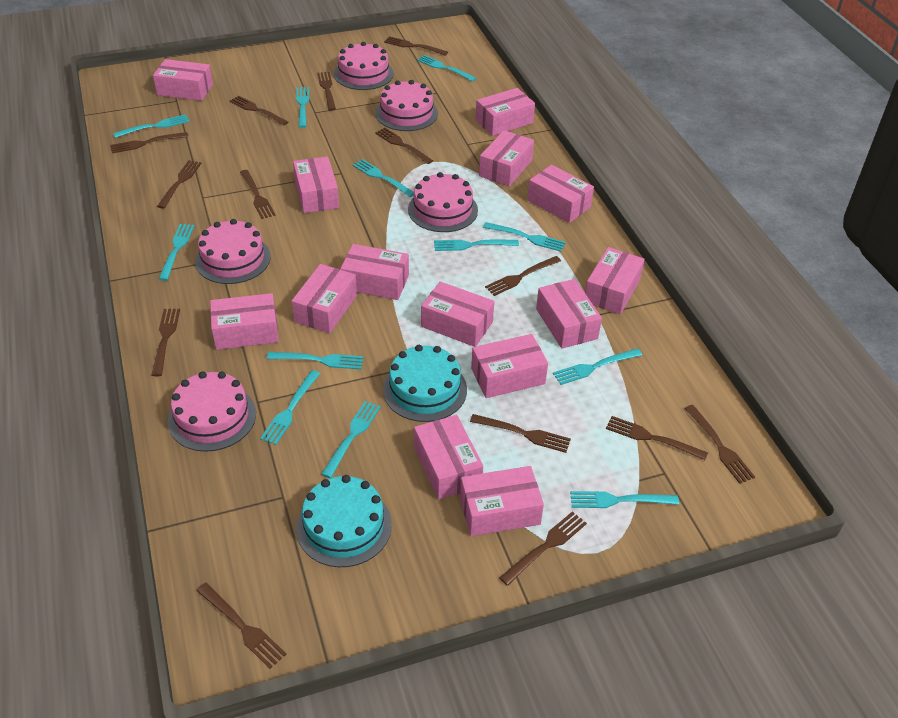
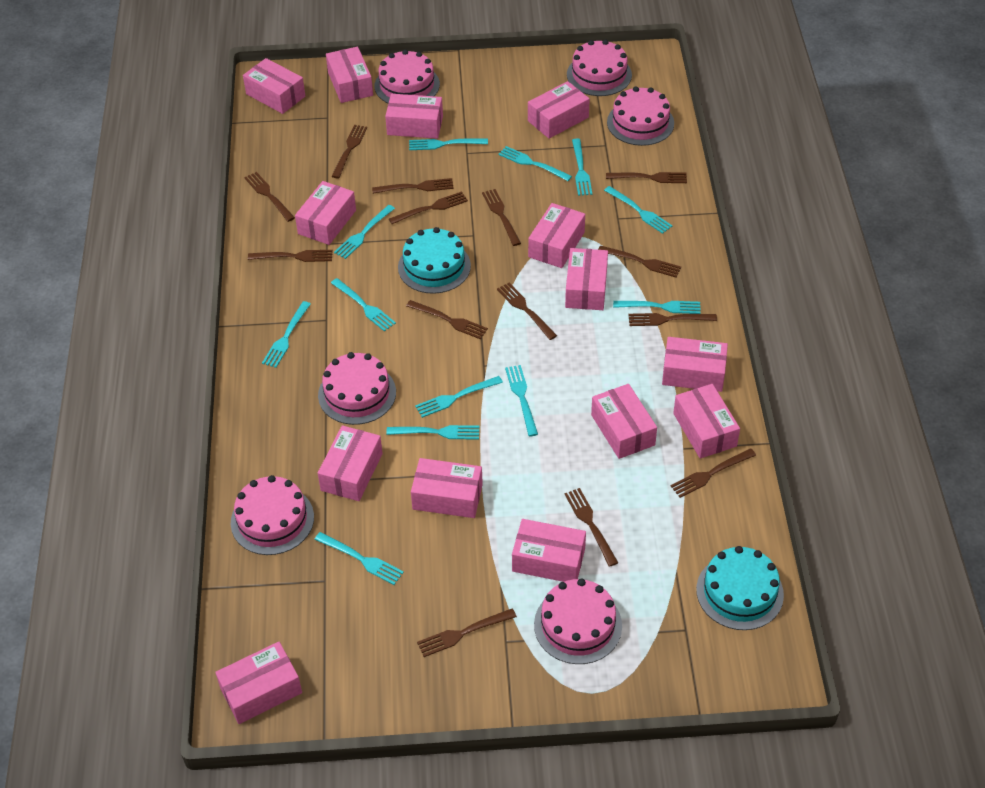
pink cake: [168,371,256,452] [195,219,271,284] [334,42,394,90] [375,80,438,131] [408,172,478,232] = 5 -> [231,475,314,555] [318,352,396,425] [375,50,440,103] [534,578,622,664] [567,40,632,96] [607,87,674,146] = 6

